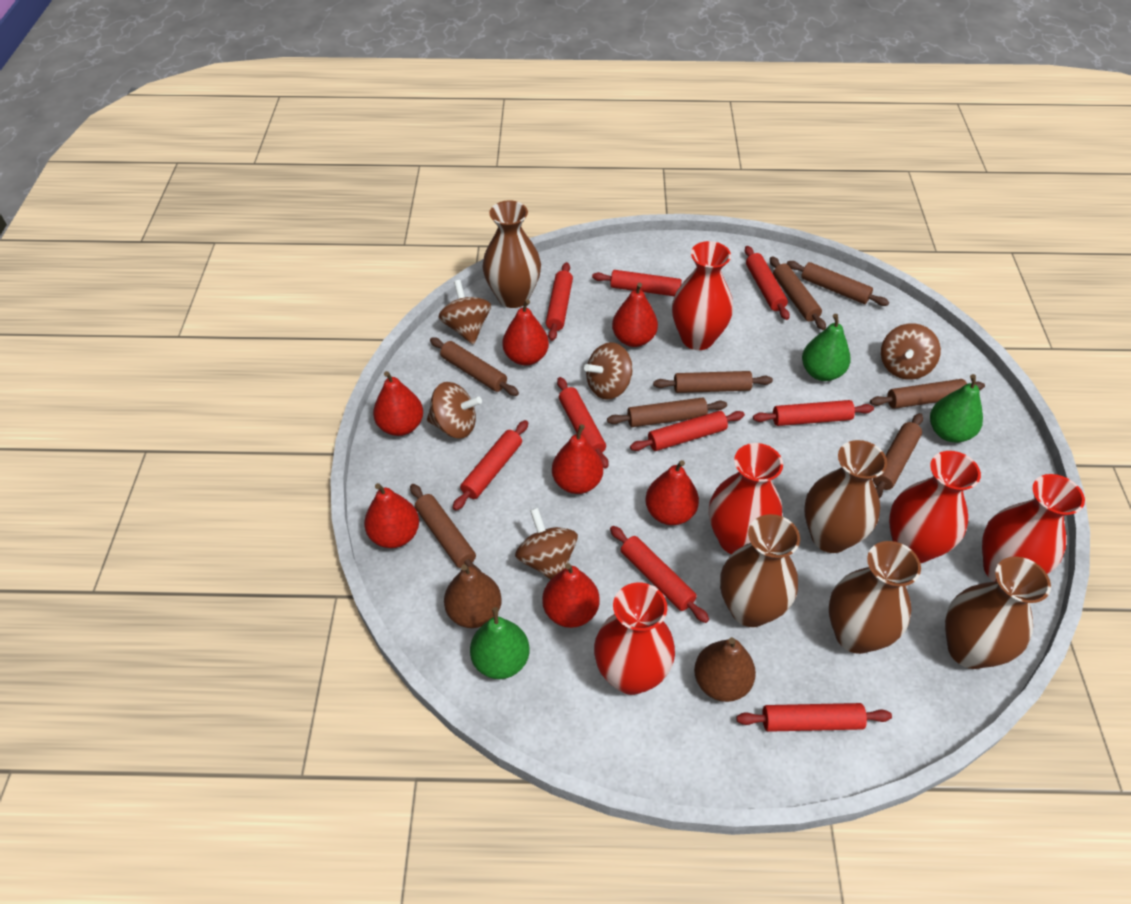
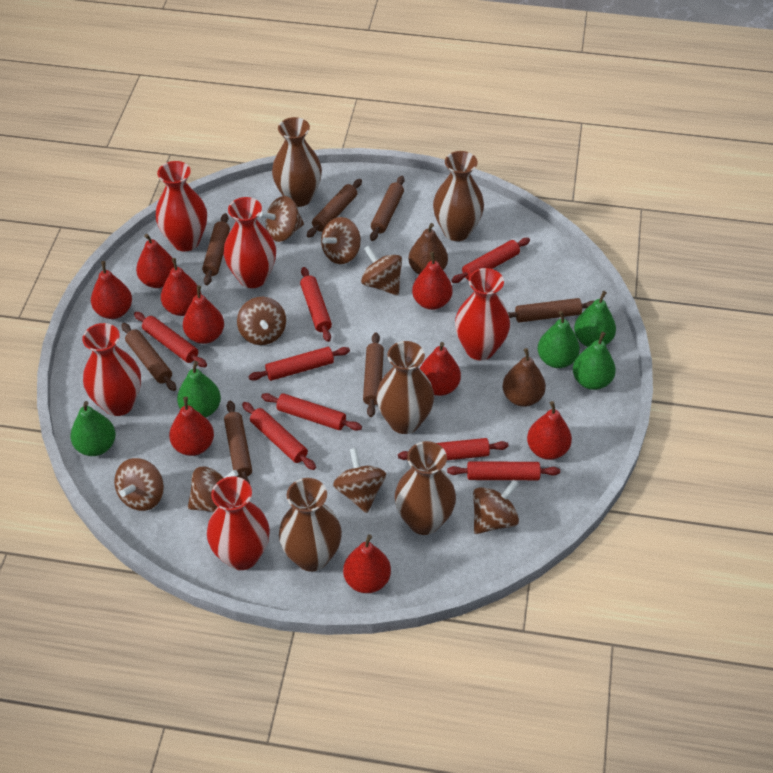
brown rolling pin: [410,484,481,571] [430,337,519,396] [607,397,727,427] [653,371,773,393] [770,256,826,330] [787,261,889,306] [870,379,985,409] [873,413,923,499] = 8 -> [121,323,176,391] [202,213,230,285] [224,400,252,484] [307,179,362,238] [363,332,384,417] [370,176,404,241] [508,298,594,322] = 7
brown spinning top: [427,382,482,439] [439,280,491,345] [515,508,578,580] [584,342,632,400] [881,323,941,380] = 5 -> [114,458,164,511] [188,466,239,512] [237,297,286,345] [259,196,304,242] [321,217,361,264] [333,448,386,513] [361,245,402,295] [473,480,519,534] = 8
green pear: [470,607,529,679] [802,314,851,381] [930,374,983,442] = 3 -> [70,401,116,456] [177,361,221,418] [538,311,580,368] [573,332,616,390] [574,291,616,347] = 5
red pear: [364,483,419,548] [373,371,423,436] [502,299,549,366] [542,563,599,628] [552,424,603,494] [612,283,658,347] [645,460,699,525] = 7 -> [91,261,132,319] [136,234,174,288] [161,258,201,316] [169,397,214,456] [183,286,224,344] [343,534,391,593] [412,252,453,310] [420,342,461,396] [527,401,572,460] = 9
red rolling pin: [453,420,528,511] [546,262,573,341] [557,377,609,468] [592,270,682,296] [610,526,709,623] [630,411,745,451] [736,703,892,732] [745,246,790,320] [753,400,874,426] = 9 -> [134,312,207,367] [242,402,316,470] [248,347,350,381] [261,393,362,431] [300,267,332,342] [398,438,509,460] [447,461,560,480] [451,238,530,283] = 8

